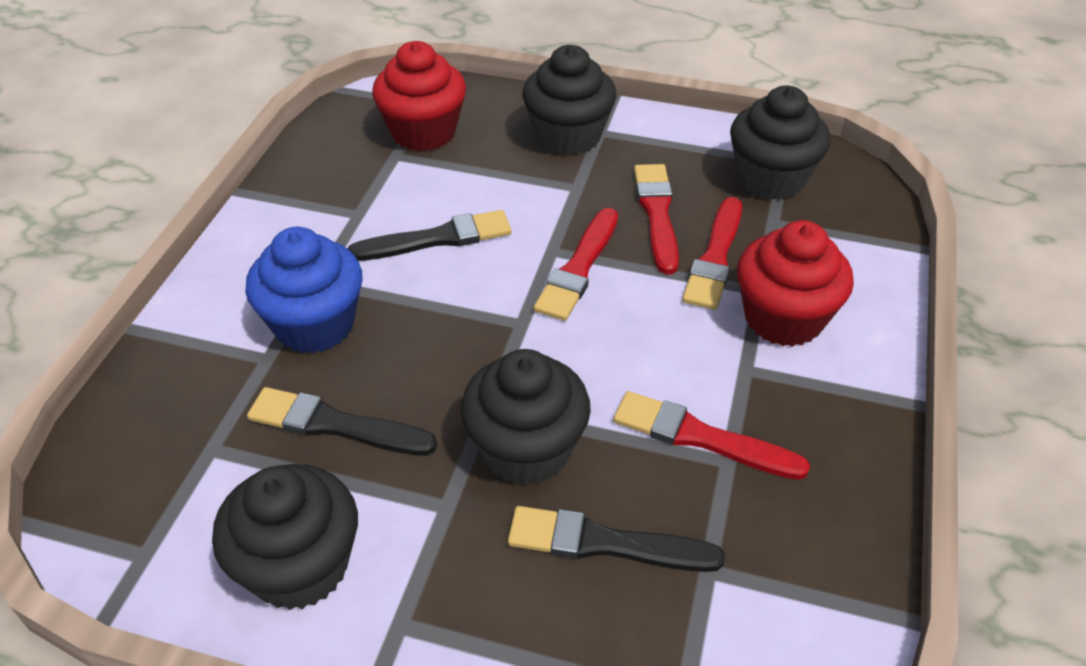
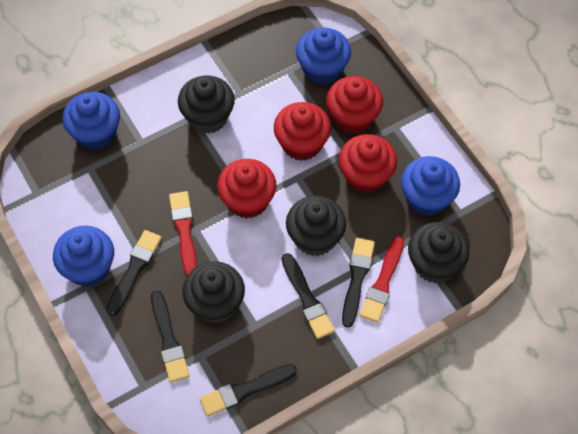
black brush: [247,387,437,456] [347,210,512,261] [508,506,725,572] = 3 -> [106,230,162,316] [151,291,190,383] [200,364,297,416] [282,253,335,339] [342,238,375,328] = 5
blue cupcake: [245,227,363,354] = 1 -> [53,226,114,287] [63,92,120,150] [296,28,351,85] [401,156,460,216] = 4
red brush: [534,208,618,321] [613,391,810,480] [634,164,679,274] [682,197,742,310] = 4 -> [169,191,197,276] [360,237,404,323] = 2
red cupcake: [372,41,466,152] [737,220,854,347] = 2 -> [217,159,276,219] [274,102,331,161] [326,76,383,134] [339,134,397,194] = 4

